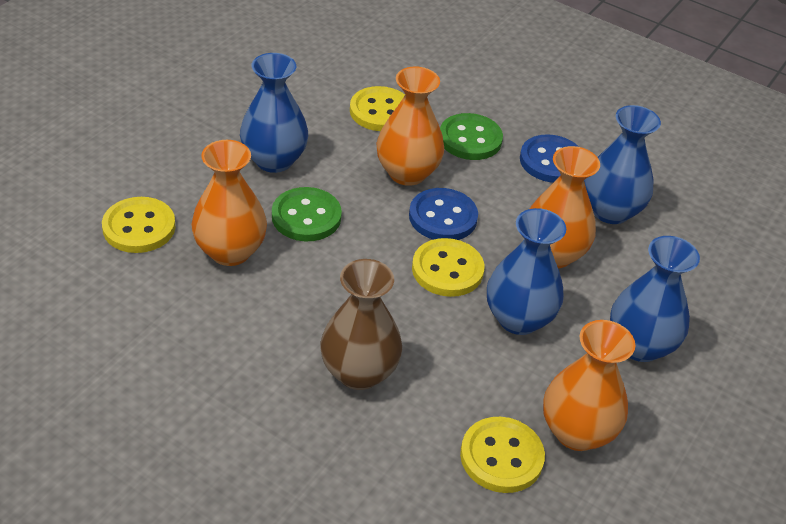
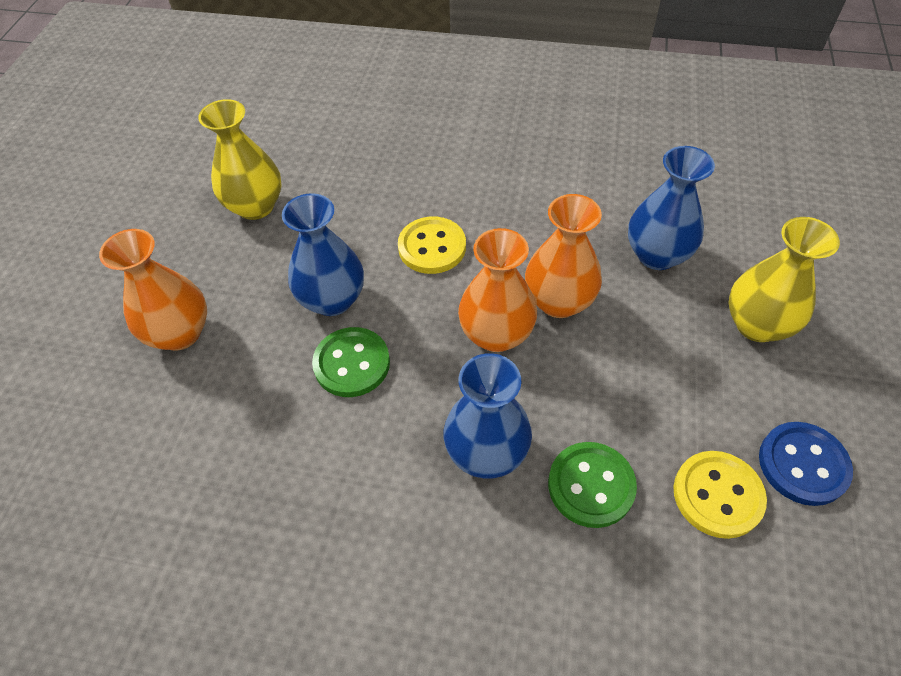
blue button: [409,188,478,240] [520,134,579,183] = 2 -> [759,422,853,506] = 1
blue vase: [240,53,308,173] [487,208,566,335] [584,105,661,224] [610,236,700,362] = 4 -> [282,193,364,316] [444,353,532,479] [628,146,715,270] = 3
brown vase: [321,259,402,390] = 1 -> none = 0
orange vase: [191,140,267,266] [376,67,444,186] [530,146,600,269] [543,320,636,451] = 4 -> [99,229,207,350] [458,228,537,352] [525,194,602,318] = 3
yellow button: [102,197,176,253] [350,86,405,131] [412,238,484,297] [460,417,545,493] = 4 -> [398,217,466,274] [673,451,767,539] = 2
yellow vase: none = 0 -> [198,99,282,220] [729,217,840,342] = 2

